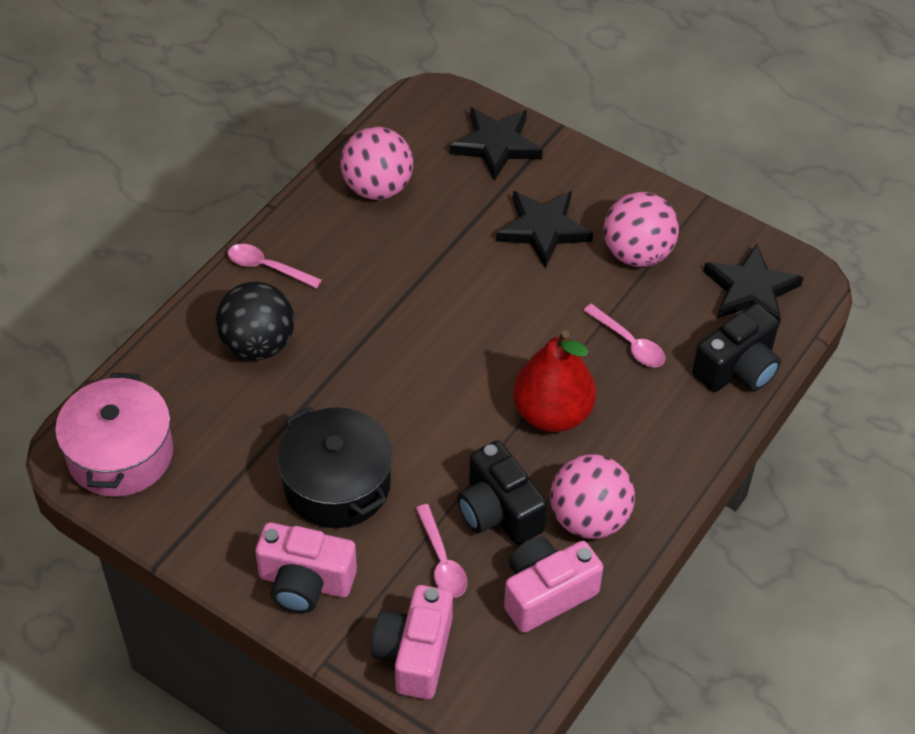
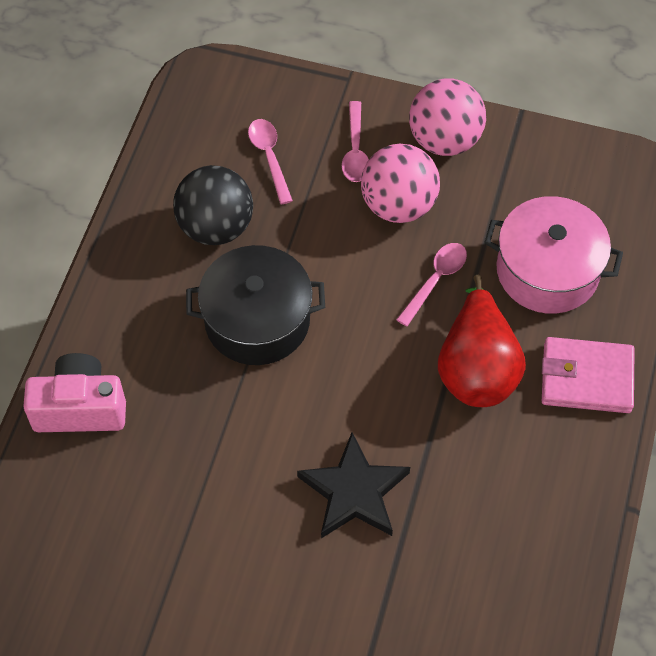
black camera: [457,440,548,545] [692,303,781,392] = 2 -> none = 0
black star: [450,108,543,181] [496,191,593,268] [703,244,803,327] = 3 -> [297,432,410,538] = 1
pink ball: [340,127,413,200] [550,454,635,539] [604,192,679,267] = 3 -> [361,144,440,223] [409,78,486,156] = 2
pink camera: [255,522,357,613] [371,585,453,699] [504,537,603,633] = 3 -> [23,353,126,432] = 1
pink wallet: none = 0 -> [542,337,635,413] = 1

